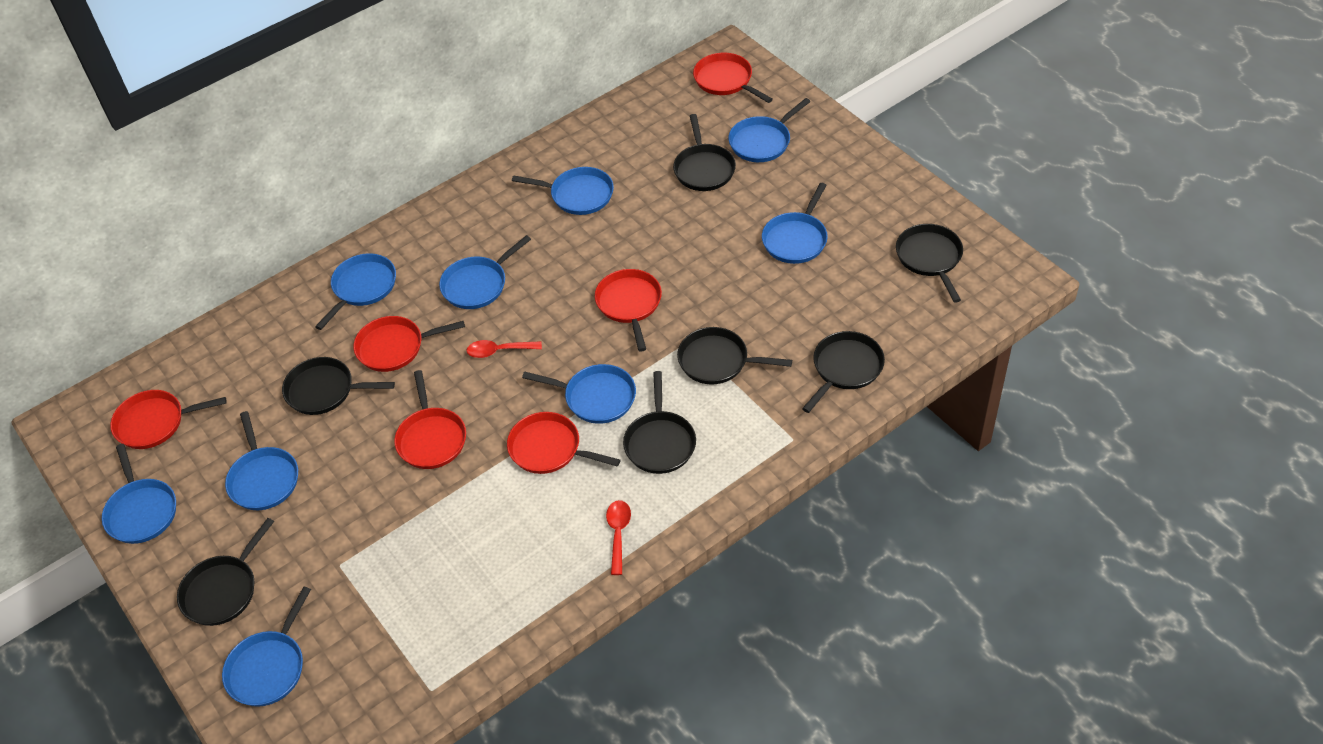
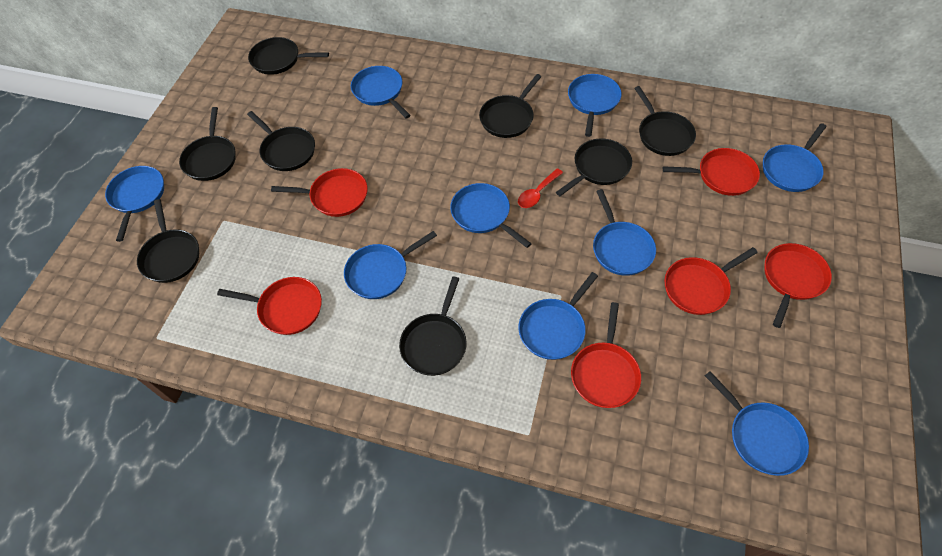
black pan: [177,518,274,626] [282,357,395,415] [623,371,696,474] [673,114,736,191] [677,327,792,385] [802,331,885,413] [896,224,963,303] = 7 -> [137,199,199,283] [179,107,236,181] [247,111,315,171] [248,37,329,75] [399,276,467,376] [479,74,542,138] [556,138,632,196] [634,86,696,156] = 8
red spoon: [466,340,542,358] [606,500,631,575] = 2 -> [518,168,563,208] = 1

